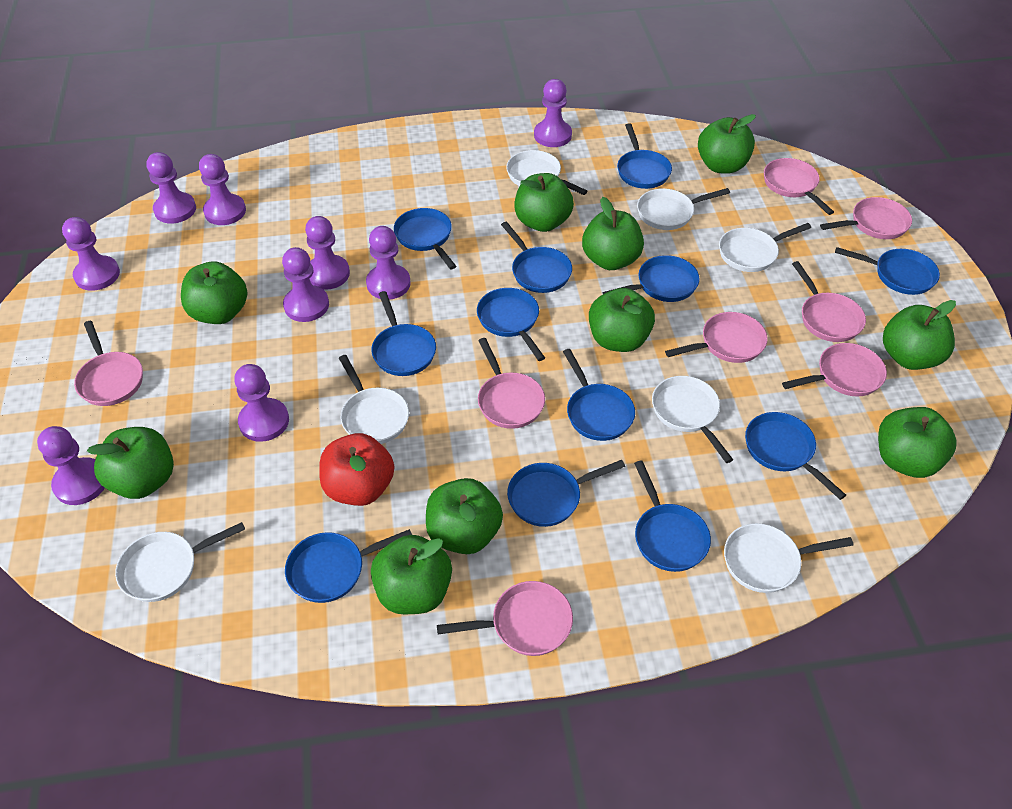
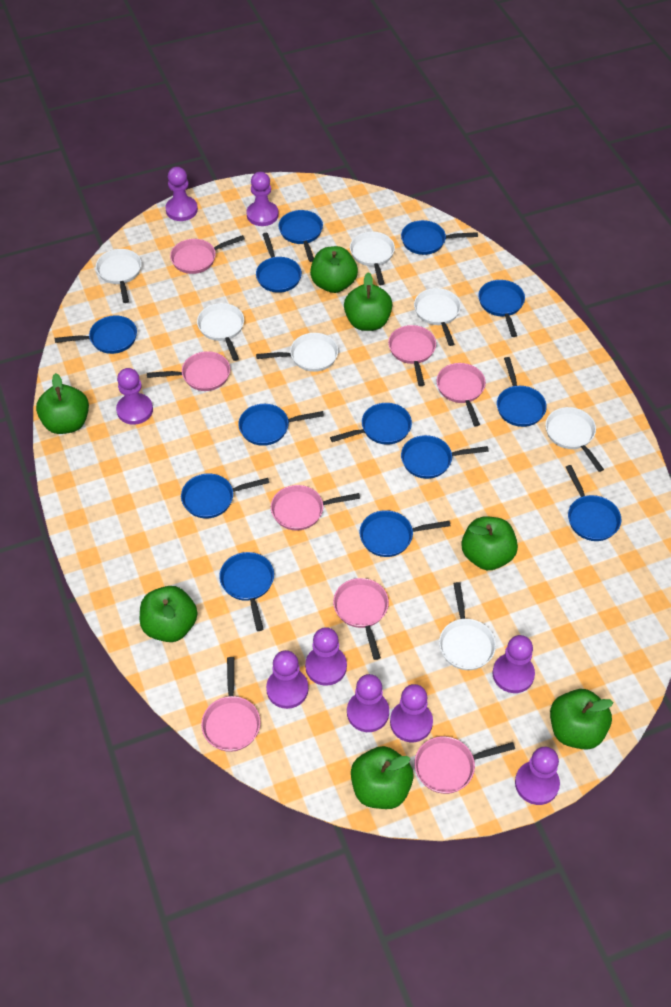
blue pan: [285,529,412,603] [371,291,436,376] [394,208,456,269] [477,288,545,361] [501,222,572,293] [507,460,625,527] [563,349,635,441] [603,255,700,302] [617,123,672,189] [634,460,711,572] [745,412,846,500] [835,247,940,295] = 12 -> [55,315,137,354] [181,474,269,518] [219,552,274,631] [238,404,324,446] [256,233,302,293] [279,210,323,262] [330,403,412,445] [359,510,451,557] [401,220,478,255] [401,435,489,479] [478,280,525,337] [497,357,547,427] [566,465,621,541] = 13
green apple: [87,427,174,499] [181,261,247,324] [371,535,452,614] [426,478,503,554] [514,173,574,232] [582,197,644,270] [589,288,655,352] [698,114,756,174] [878,407,957,478] [883,300,956,370] = 10 -> [36,373,89,434] [140,586,197,642] [310,246,358,293] [344,272,392,331] [351,746,414,809] [462,517,518,570] [550,689,613,750] = 7
red apple: [319,433,394,506] = 1 -> none = 0

